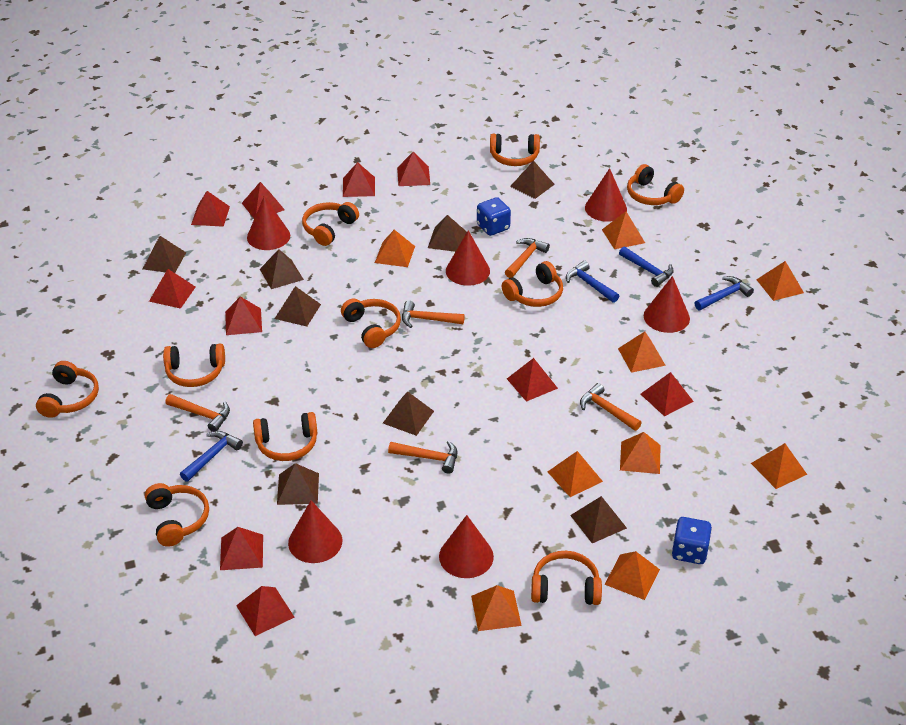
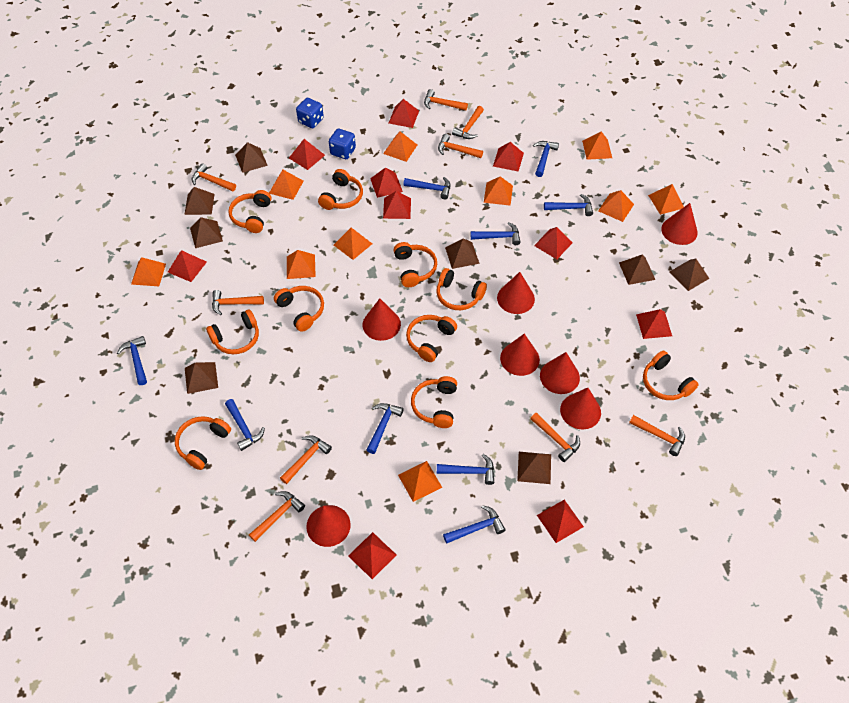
blue hammer: [180,431,243,482] [566,261,619,303] [619,247,674,287] [694,276,754,310] = 4 -> [117,336,147,385] [225,399,265,451] [367,403,404,454] [404,177,450,199] [437,454,495,485] [443,505,506,544] [471,222,521,245] [533,141,559,177] [544,194,593,216] = 9
orange hammer: [166,394,230,432] [388,441,457,474] [402,300,465,328] [505,238,550,278] [580,383,642,431] = 5 -> [191,163,236,191] [212,290,264,315] [249,491,305,542] [280,435,332,484] [424,89,468,111] [438,134,483,158] [452,106,484,139] [530,412,580,462] [629,415,685,456] = 9
orange pyramid: [375,230,415,267] [471,585,522,631] [548,451,603,497] [602,212,645,249] [604,551,660,600] [618,332,666,373] [620,432,661,474] [751,443,807,489] [756,261,804,301] = 9 -> [131,257,166,286] [269,170,304,200] [287,250,316,279] [334,228,372,260] [383,132,417,162] [398,461,442,502] [484,176,513,206] [582,131,612,160] [598,190,634,222] [648,184,684,215] = 10
red cone: [247,196,290,250] [288,500,342,563] [439,515,494,578] [446,230,490,286] [585,168,627,222] [644,276,690,333] = 6 -> [307,505,351,547] [363,299,401,341] [497,272,535,314] [500,334,540,376] [540,352,580,394] [560,388,601,429] [661,203,698,245] = 7

